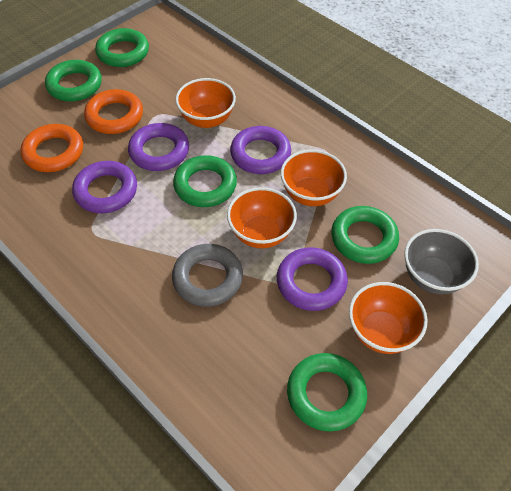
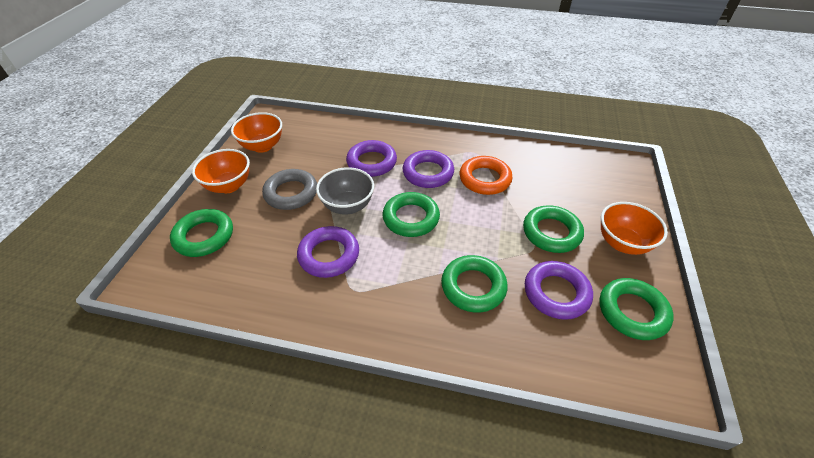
orange bowl: [175,78,236,128] [227,187,297,248] [281,150,347,206] [349,282,428,354] = 4 -> [192,149,250,193] [231,112,282,153] [601,202,668,255] = 3
orange ring: [21,124,83,172] [84,89,143,134] = 2 -> [460,156,513,195] = 1

